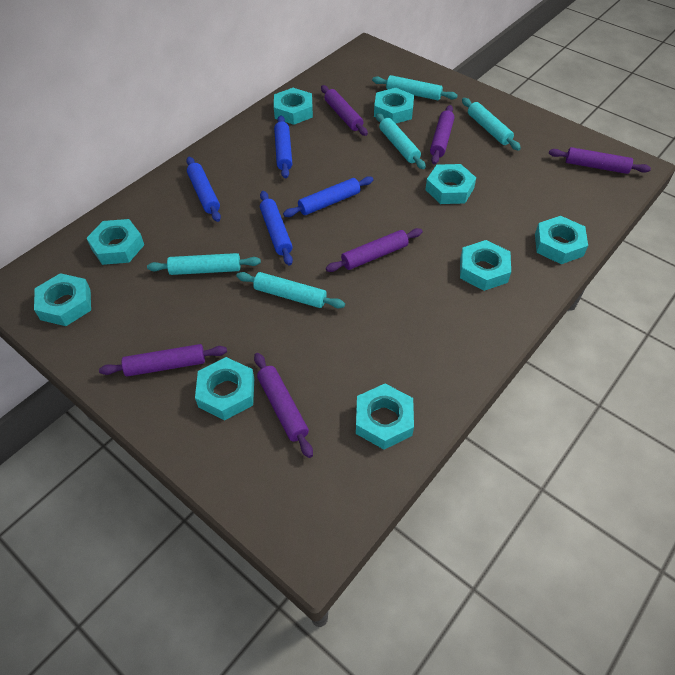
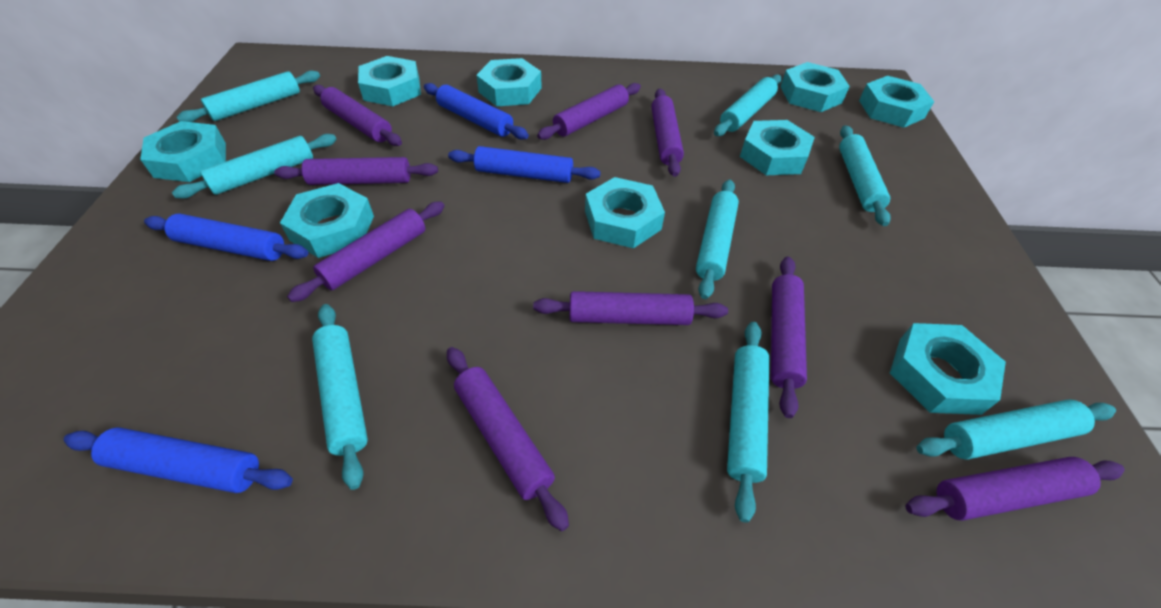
purple rolling pin: [99,344,227,377] [254,353,313,458] [321,85,368,136] [326,228,423,272] [430,105,454,164] [549,147,651,174] = 6 -> [274,157,438,185] [287,201,445,302] [313,85,402,146] [447,347,569,531] [533,291,728,325] [537,83,641,140] [651,89,684,177] [771,257,807,418] [906,457,1125,521] = 9
turquoise rolling pin: [147,253,261,275] [236,272,345,308] [372,75,458,100] [376,113,426,169] [462,98,521,150] = 5 -> [172,134,337,199] [177,71,320,122] [312,304,368,490] [696,179,739,299] [714,74,782,136] [727,322,769,523] [839,125,891,226] [916,399,1116,459] = 8

